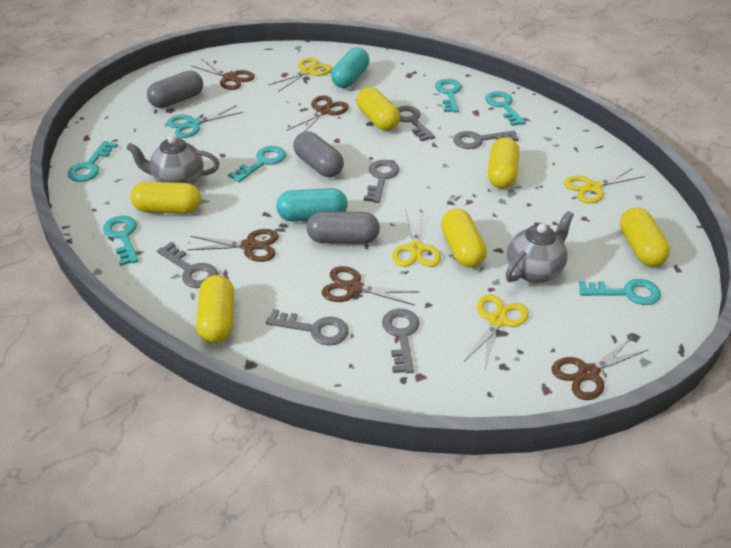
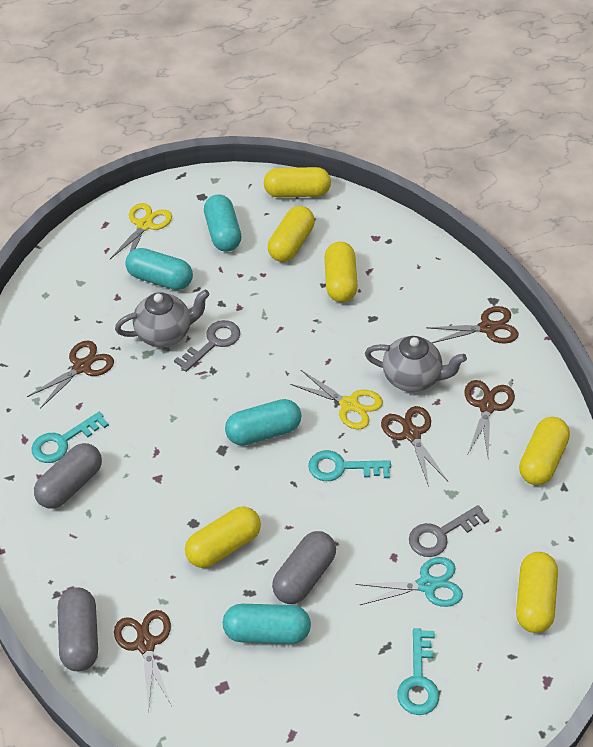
grey key: [157,242,218,288] [266,309,349,346] [364,160,399,203] [382,309,420,373] [397,106,435,142] [453,130,519,149] = 6 -> [174,320,240,372] [409,505,489,557] = 2
turquoise capsule: [276,188,348,221] [331,48,369,88] = 2 -> [126,248,193,290] [204,194,241,252] [223,604,311,644] [225,399,301,446] = 4
turquoise key: [68,141,118,182] [103,216,139,266] [228,146,286,183] [435,79,462,112] [485,91,526,126] [579,279,661,305] = 6 -> [31,412,109,463] [308,450,391,481] [397,628,439,715] = 3
yellow scissors: [268,57,332,92] [392,210,441,267] [464,295,529,369] [564,168,645,203] = 4 -> [110,203,172,259] [290,370,383,430] = 2

